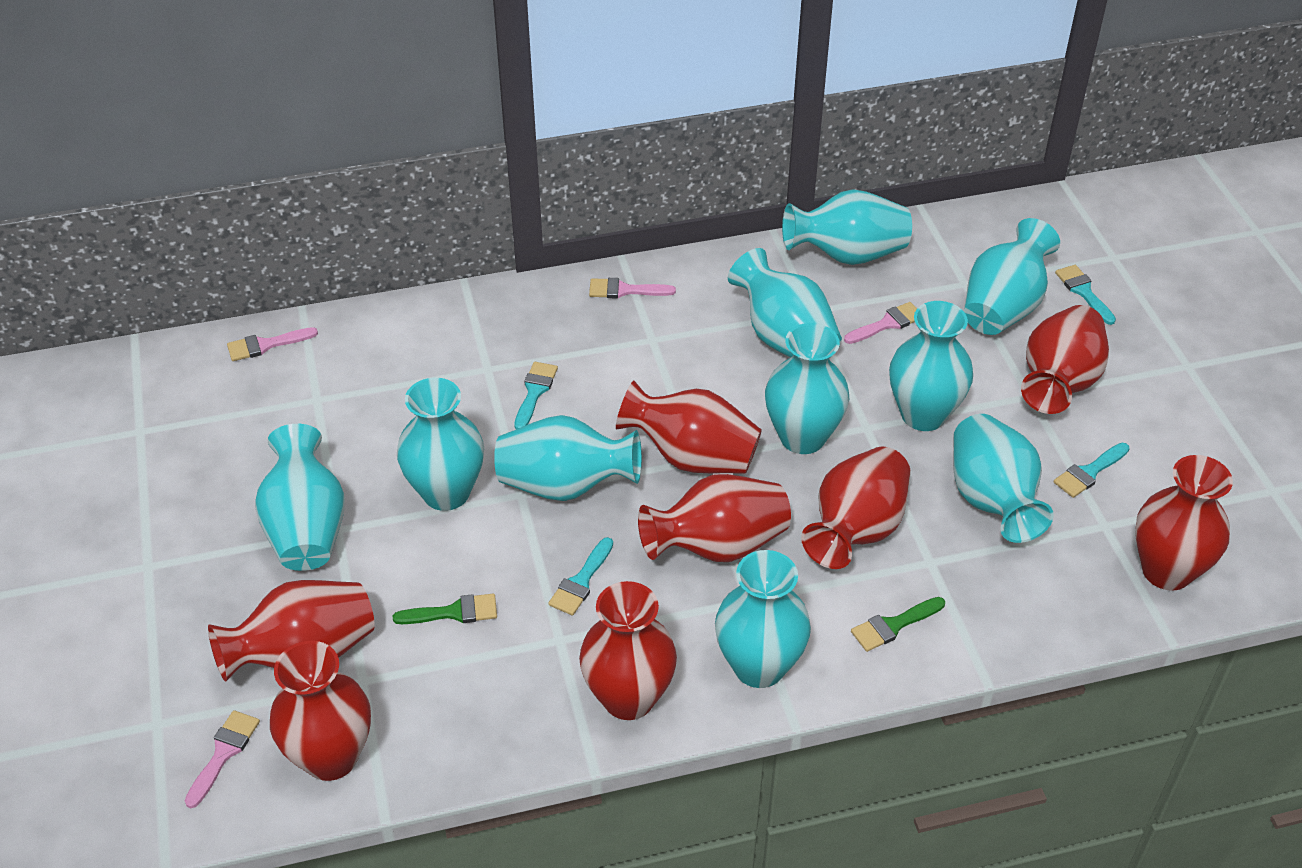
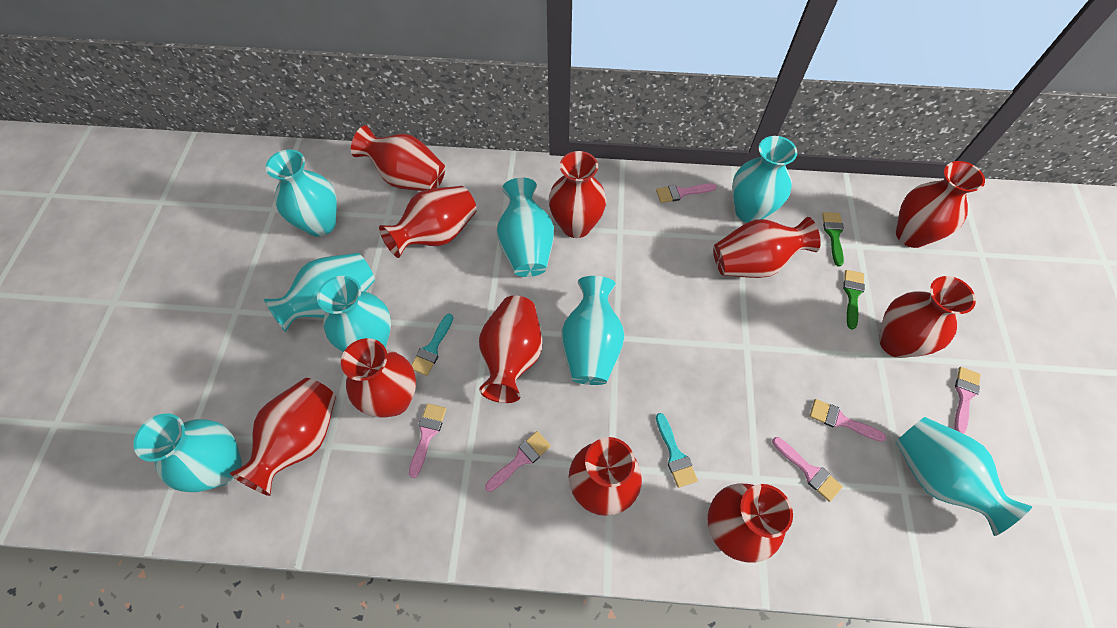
pink brush: [185,710,260,808] [227,327,318,361] [589,278,676,298] [844,302,917,344] = 4 -> [409,403,446,478] [485,431,551,492] [656,183,717,203] [772,437,843,502] [810,399,886,442] [954,367,981,434] = 6
red vase: [208,580,375,682] [270,641,371,781] [579,581,677,720] [616,381,762,474] [638,474,791,562] [801,447,911,569] [1021,305,1109,414] [1135,455,1233,591] = 8 -> [230,378,336,496] [341,338,416,418] [351,125,445,191] [379,186,477,258] [479,296,542,403] [549,151,606,238] [569,437,642,516] [707,483,793,563] [713,217,821,278] [879,276,976,358] [896,161,985,248] = 11
turquoise brush: [514,362,558,429] [548,537,613,616] [1054,443,1130,498] [1055,265,1116,325] = 4 -> [412,314,453,376] [656,413,698,488] = 2
turquoise vase: [255,424,345,571] [397,378,484,511] [494,415,642,501] [715,550,811,688] [728,248,842,357] [765,323,849,454] [782,190,912,265] [889,301,973,431] [953,414,1054,543] [964,218,1060,335] = 10 -> [133,414,242,492] [264,253,375,333] [266,149,337,237] [317,276,391,352] [496,178,554,277] [561,276,625,385] [732,136,797,223] [896,417,1032,536] = 8

